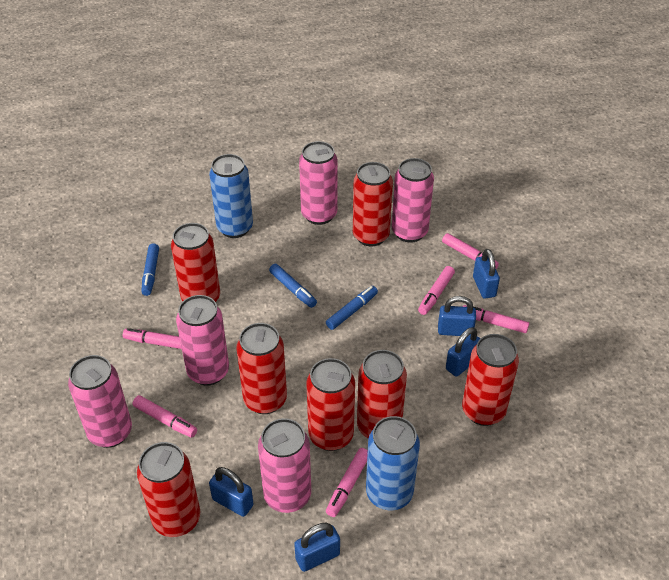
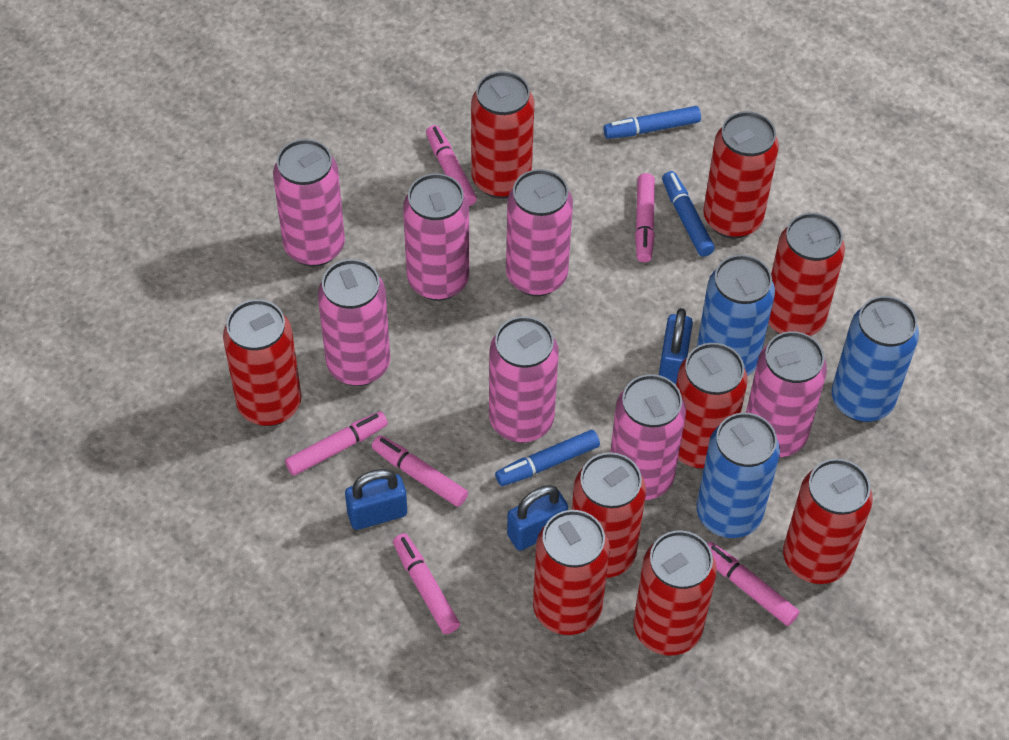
blue can: [209,154,253,238] [366,416,420,510] = 2 -> [697,255,775,376] [697,413,780,538] [832,296,919,422] = 3
blue padlock: [209,467,254,517] [294,523,340,572] [438,296,476,336] [446,327,481,377] [473,249,500,299] = 5 -> [345,469,407,530] [507,485,568,551] [659,308,693,384] = 3
pink can: [68,355,132,448] [176,295,229,386] [258,418,311,513] [299,141,338,225] [392,158,434,243] = 5 -> [273,139,345,267] [318,259,390,386] [403,173,469,301] [489,316,559,443] [506,169,573,296] [610,374,686,500] [746,331,827,457] = 7
red can: [137,442,200,537] [171,223,220,302] [236,323,287,414] [306,358,355,451] [353,162,393,246] [357,350,407,439] [462,334,519,426] = 7 -> [223,299,301,426] [471,71,534,199] [533,510,610,635] [572,452,646,578] [633,531,717,656] [676,343,748,469] [703,111,779,238] [768,213,845,336] [783,459,873,584] = 9

